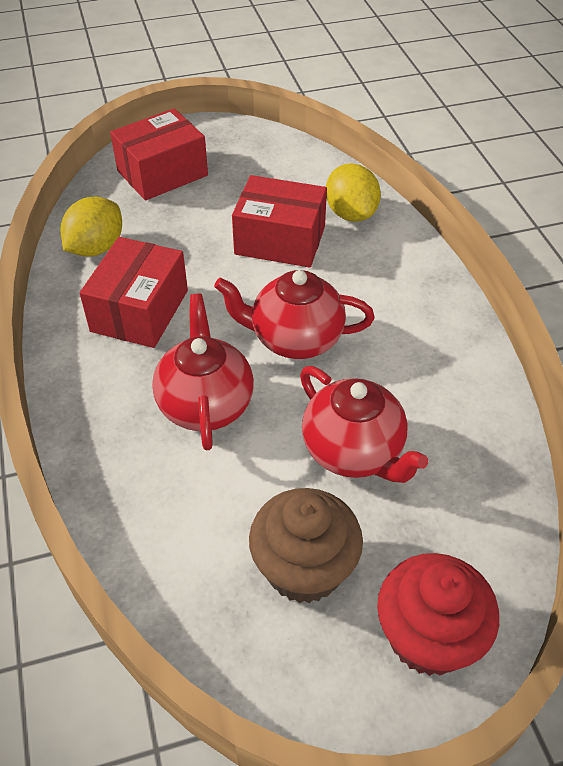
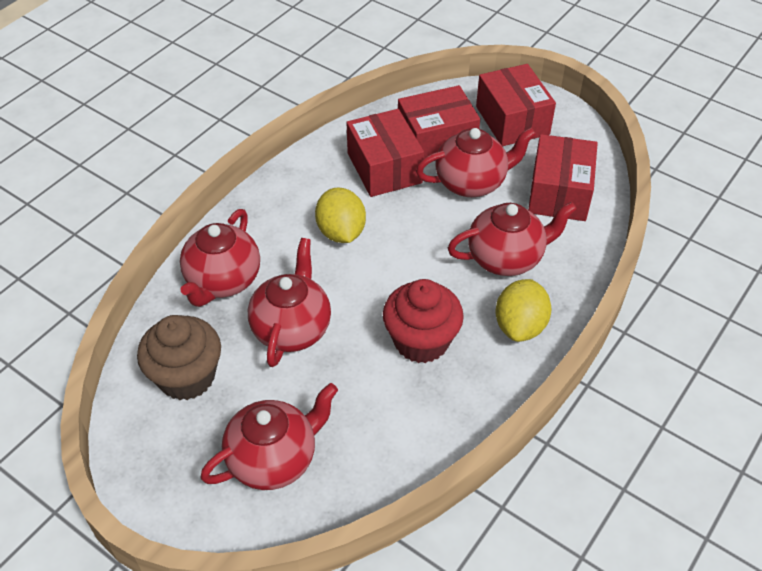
red box: [80,237,188,348] [110,108,208,201] [232,175,327,268] = 3 -> [346,109,424,197] [398,85,480,161] [476,64,556,146] [528,134,598,221] = 4
red teapot: [152,294,254,450] [214,270,375,359] [300,366,428,483] = 3 -> [180,209,260,307] [200,383,338,490] [248,238,331,367] [416,128,536,197] [448,202,577,276] = 5

